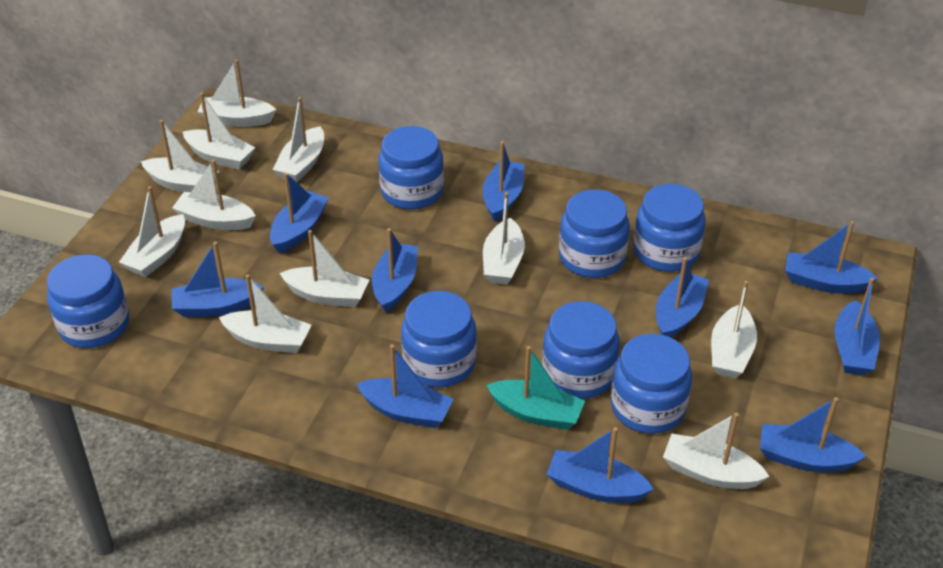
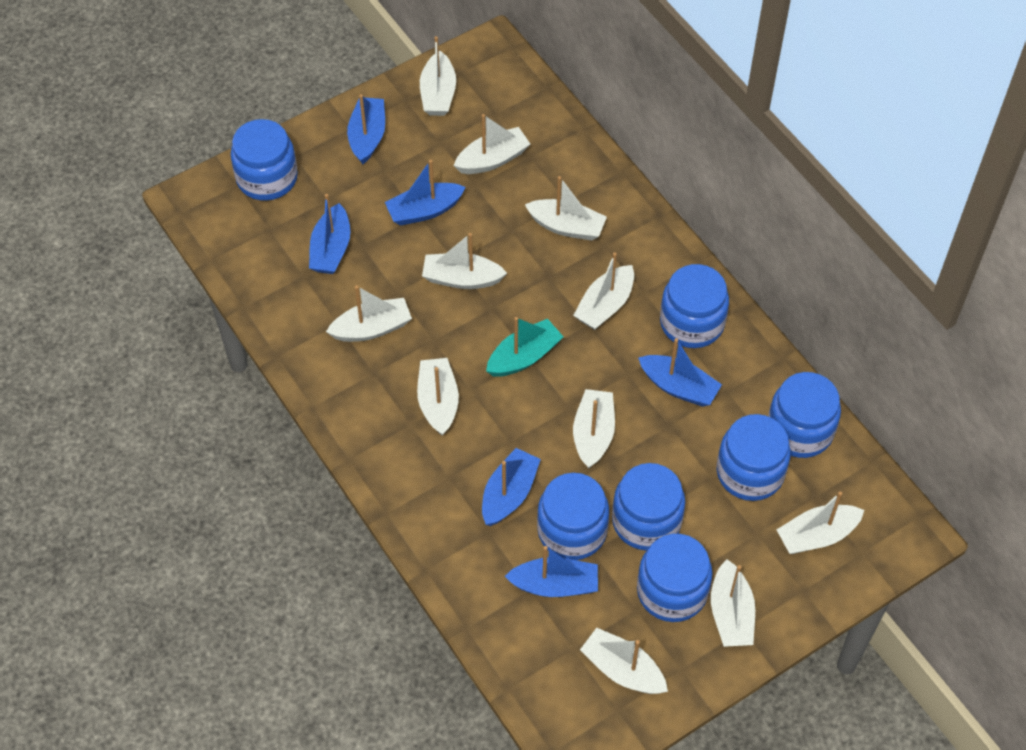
blue boat: [171,242,264,317] [270,173,329,253] [357,344,454,428] [372,228,418,313] [483,141,524,222] [547,427,653,503] [656,257,709,338] [760,397,866,472] [785,221,878,293] [834,278,880,375] = 10 -> [309,194,350,274] [347,94,385,164] [385,160,466,226] [482,448,541,526] [505,546,598,597] [638,338,722,407] = 6

